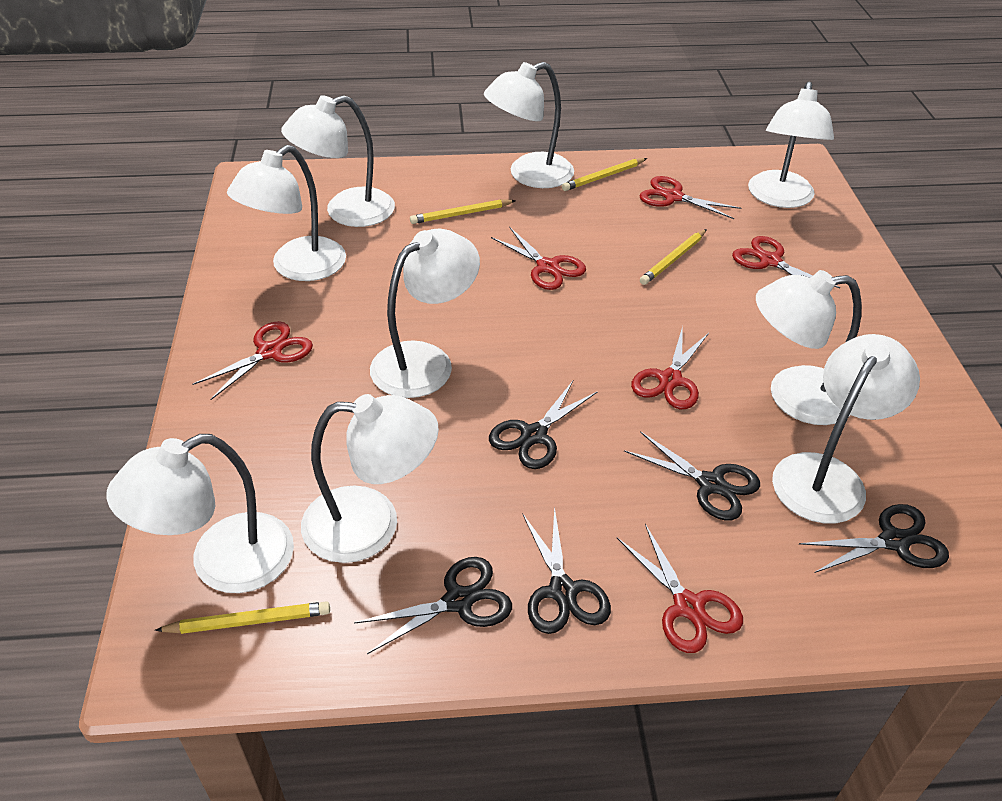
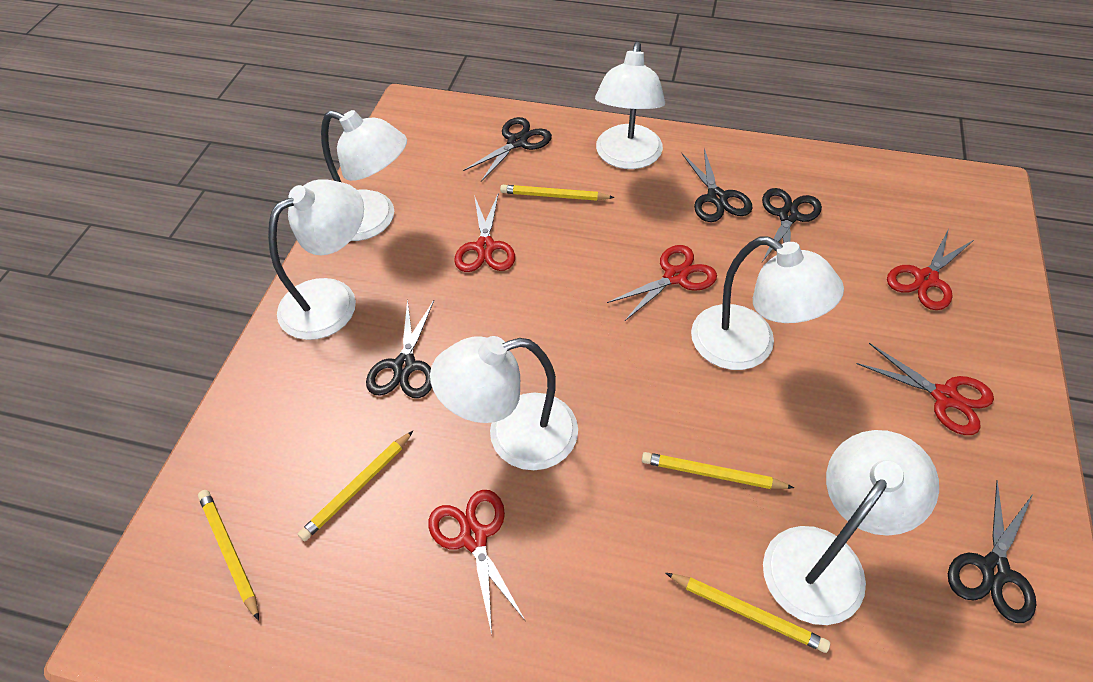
red scissors: [193,321,313,400] [491,228,586,290] [617,524,743,653] [631,326,709,409] [639,176,741,219] [732,236,840,288] = 6 -> [428,490,525,634] [455,192,515,272] [607,245,717,322] [856,343,994,435] [887,229,975,310] = 5
white lamp: [106,434,294,593] [227,145,346,281] [281,95,395,227] [301,394,439,563] [370,229,480,398] [484,62,574,188] [748,81,834,208] [756,270,862,425] [772,334,920,524] = 9 -> [268,179,364,340] [321,110,407,241] [430,336,578,470] [595,42,665,169] [691,237,844,370] [763,430,939,625] = 6
yellow pencil: [155,601,330,634] [410,199,516,224] [562,158,647,191] [640,229,707,285] = 4 -> [198,490,259,621] [298,431,413,541] [500,185,615,201] [642,452,794,489] [666,573,830,653] = 5

